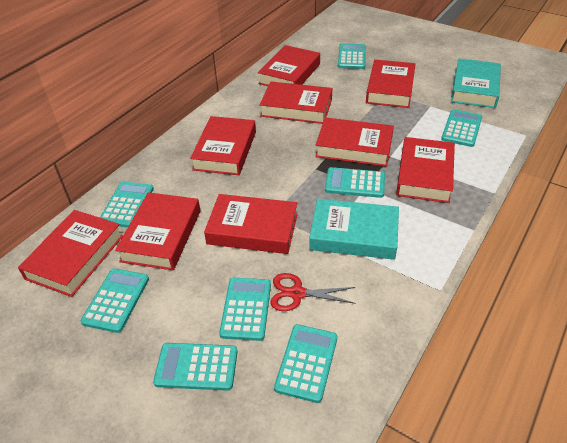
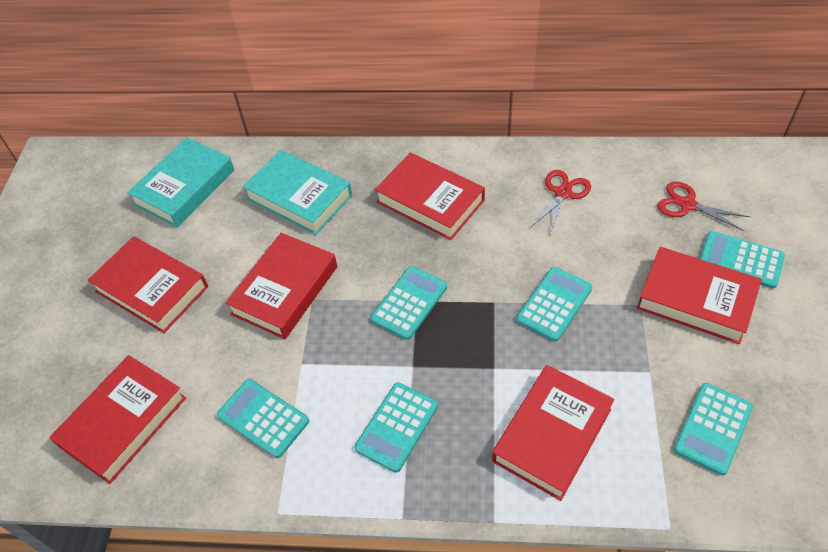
red book: [18,210,123,297] [115,192,201,270] [190,116,256,175] [204,194,298,254] [258,45,320,86] [259,82,332,124] [315,117,394,167] [366,59,415,108] [396,137,455,203] = 9 -> [49,355,186,484] [88,236,208,333] [225,233,337,339] [375,152,485,240] [492,365,614,501] [637,247,762,344] = 6
red scissors: [270,273,356,311] = 1 -> [530,170,591,234] [657,181,750,231] = 2
turquoise calculator: [80,269,149,333] [100,182,154,228] [153,343,237,391] [219,278,271,341] [274,324,337,403] [325,167,385,198] [338,43,366,69] [441,109,482,147] = 8 -> [217,379,309,458] [355,382,438,473] [371,266,447,340] [516,267,593,342] [674,383,753,476] [700,231,785,289] = 6

